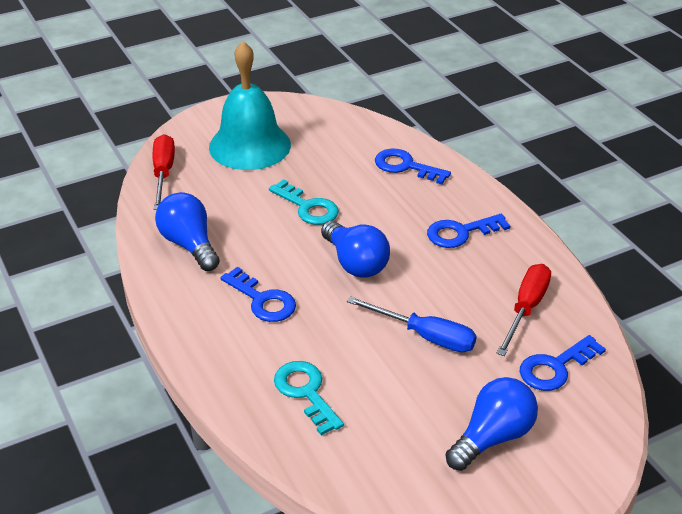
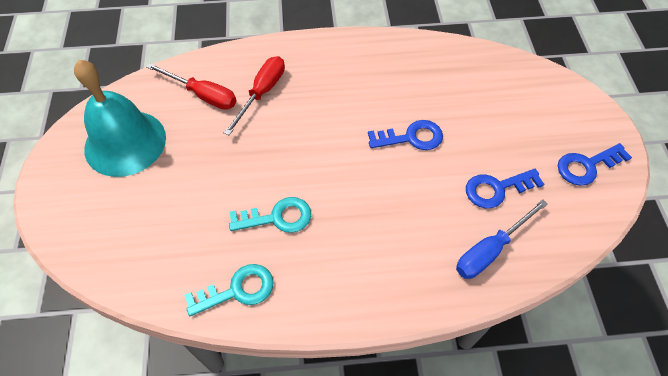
blue key: [221,267,296,322] [375,148,451,184] [427,214,510,248] [520,335,606,391] = 4 -> [368,120,443,150] [466,169,544,208] [558,143,632,186] = 3
blue light bulb: [155,192,220,271] [321,221,390,278] [446,377,538,471] = 3 -> none = 0

